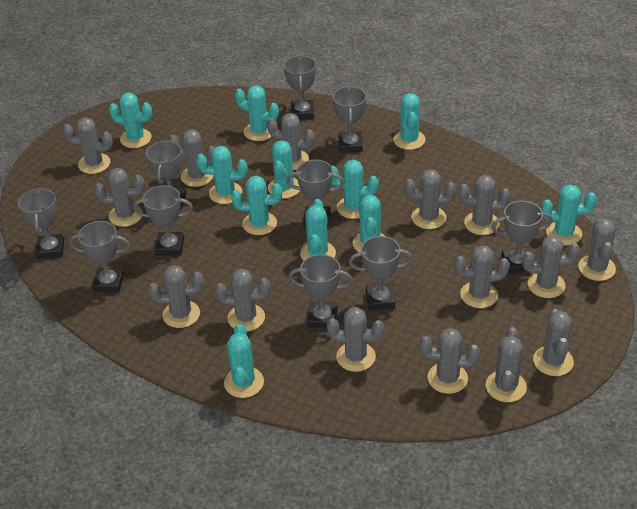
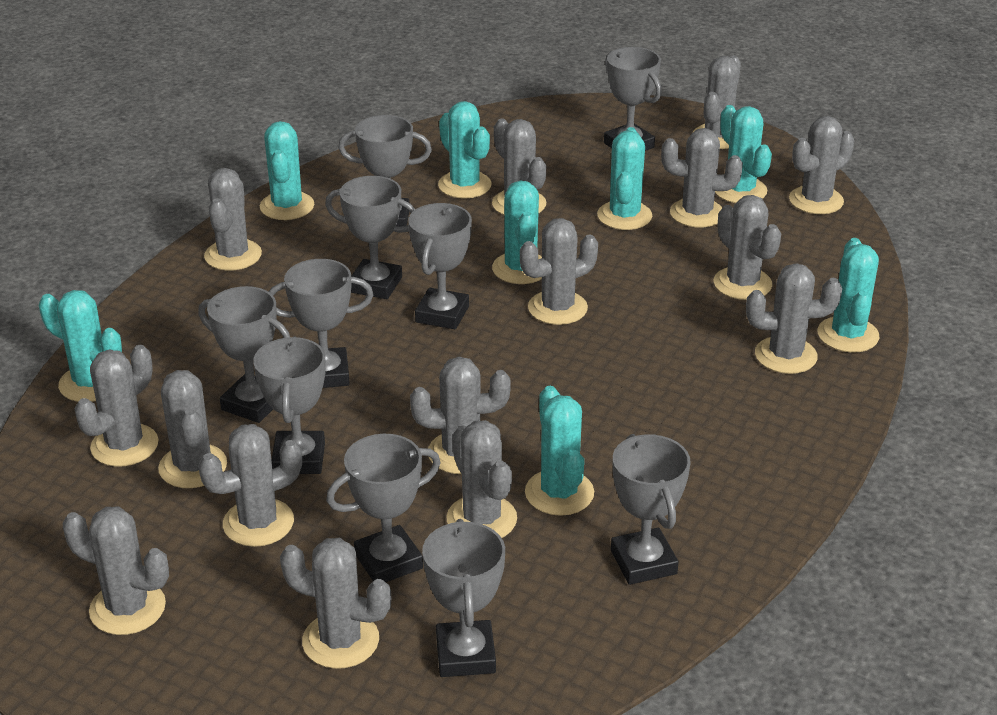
turquoise cactus: [109,93,152,148] [196,146,247,204] [224,324,264,398] [231,176,282,235] [235,86,279,141] [268,140,300,198] [300,199,336,261] [332,160,379,219] [353,195,386,252] [393,93,426,150] [541,185,597,246] = 11 -> [39,290,122,402] [260,121,314,220] [438,101,492,199] [492,180,542,284] [525,386,594,516] [597,127,652,230] [715,105,772,203] [818,238,879,353] = 8

